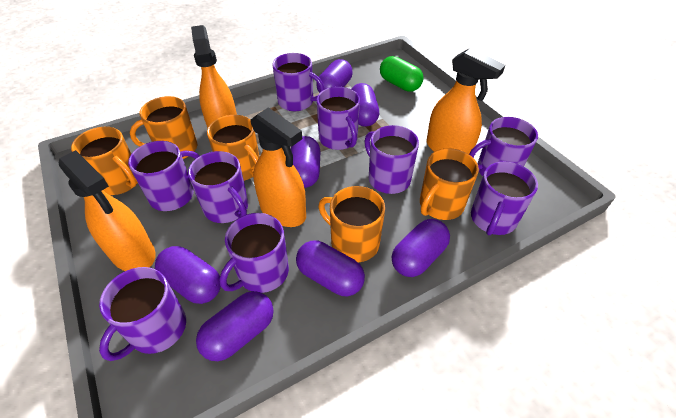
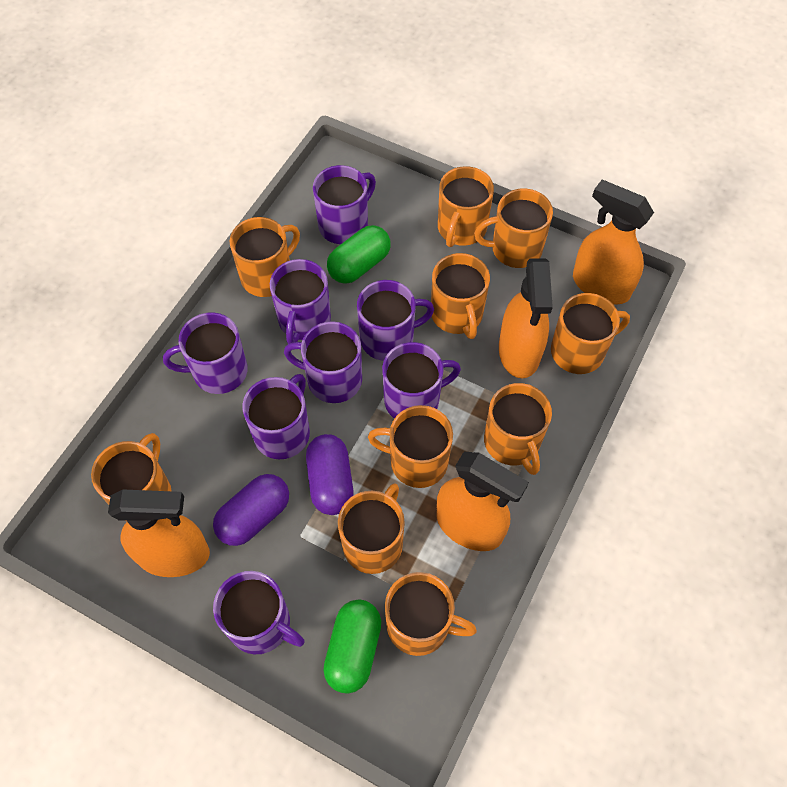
green capsule: [380,56,424,92] = 1 -> [323,600,381,694] [327,225,391,284] = 2
orange mug: [71,127,138,195] [130,96,197,159] [207,115,259,181] [318,186,385,263] [420,148,479,220] = 5 -> [91,433,172,521] [229,217,300,297] [338,483,405,574] [368,405,453,488] [385,572,477,656] [431,253,490,339] [438,166,494,247] [474,189,553,268] [484,383,552,475] [551,293,630,374] = 10
purple capsule: [155,246,221,304] [196,291,274,361] [291,136,321,188] [296,241,365,296] [316,59,353,93] [351,83,379,127] [392,219,450,277] = 7 -> [213,474,289,546] [306,434,353,515] = 2
purple mug: [99,267,186,361] [128,141,200,211] [188,151,248,223] [219,213,289,293] [272,53,325,111] [316,87,360,150] [365,125,419,194] [469,117,538,176] [471,162,538,235] = 9 -> [163,312,248,394] [213,571,305,654] [242,374,310,459] [270,259,331,344] [284,321,362,403] [313,165,376,244] [357,280,434,361] [382,342,461,419] = 8

